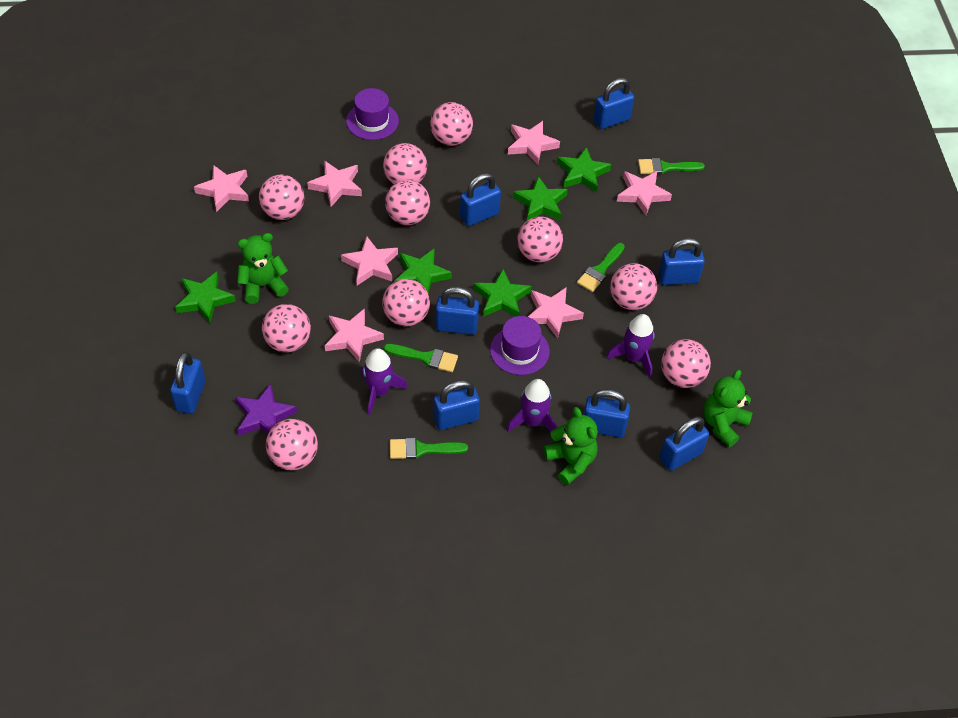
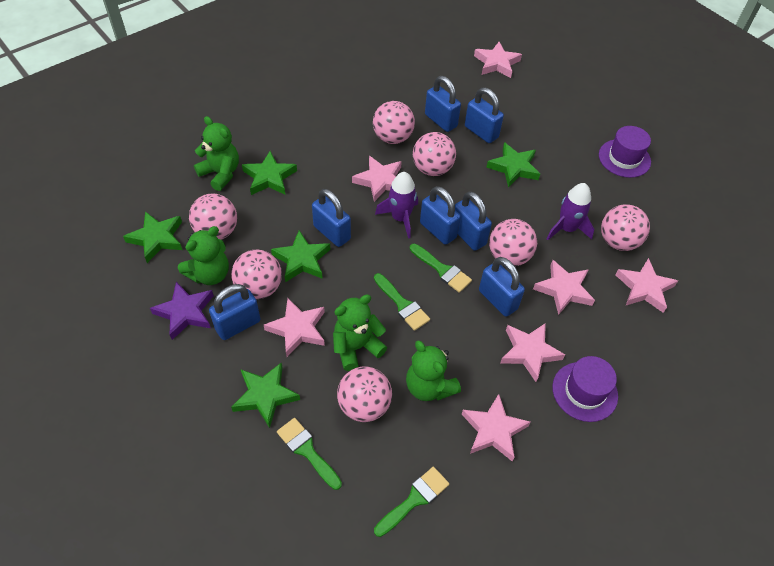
blue padlock: [170,352,205,414] [433,380,480,430] [436,287,479,335] [460,173,501,226] [584,389,630,437] [594,78,634,129] [658,238,705,285] [660,417,709,471] = 8 -> [209,284,260,340] [312,189,351,247] [420,186,461,245] [425,76,461,132] [455,191,492,251] [465,88,504,143] [479,257,525,317] = 7
green teddy bear: [237,233,289,304] [543,407,598,485] [704,370,753,447] = 3 -> [178,226,229,285] [194,116,239,191] [333,294,387,371] [406,340,461,401] = 4
pink ball: [259,175,304,220] [262,304,311,353] [266,419,318,470] [382,279,430,326] [383,143,427,184] [385,180,430,225] [430,102,473,146] [517,216,563,262] [610,263,657,310] [661,339,711,388] = 10 -> [189,193,237,240] [231,250,282,299] [337,367,392,422] [373,101,415,144] [413,132,456,176] [489,219,537,266] [601,204,650,251] = 7
purple rocket: [361,348,408,415] [507,379,558,432] [606,314,655,378] = 3 -> [375,172,418,238] [547,183,594,240] = 2

